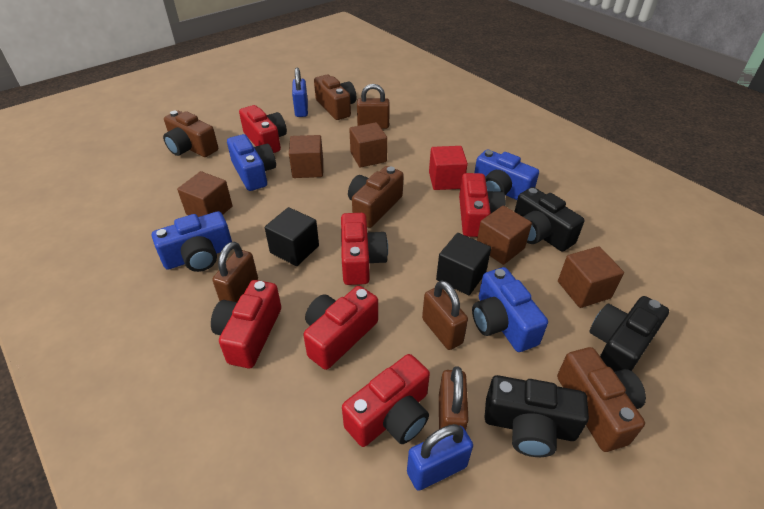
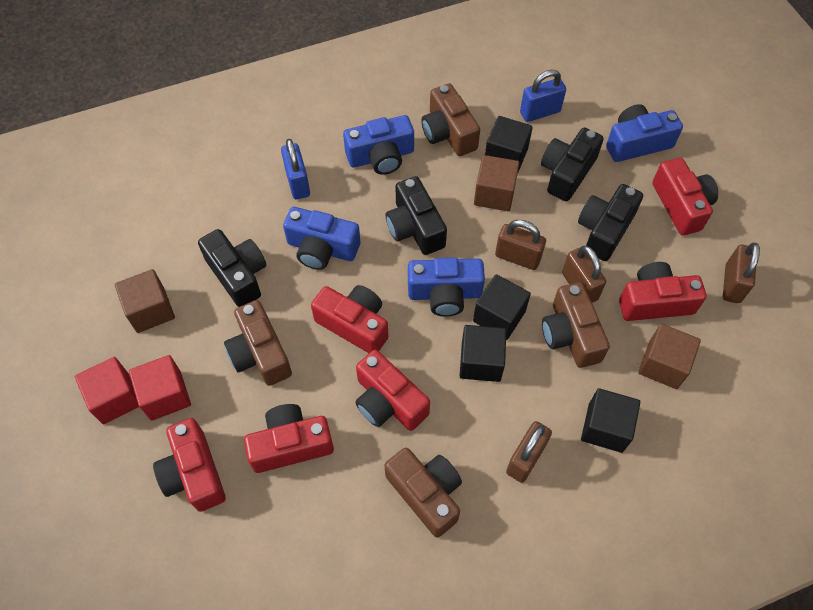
black camera: [484,375,589,457] [514,187,584,251] [590,296,669,372] = 3 -> [198,229,266,307] [386,176,447,255] [541,127,604,201] [578,184,643,261] = 4
black cube: [265,207,319,266] [436,233,491,295] = 2 -> [460,325,506,382] [473,274,531,340] [485,116,533,172] [581,388,640,453] = 4
brown cube: [177,171,233,217] [289,135,323,178] [349,122,387,168] [477,206,532,265] [558,246,624,308] = 5 -> [115,269,175,333] [474,155,519,211] [638,324,701,389] = 3
red cube: [429,146,468,190] = 1 -> [75,357,139,424] [129,355,191,421] = 2

